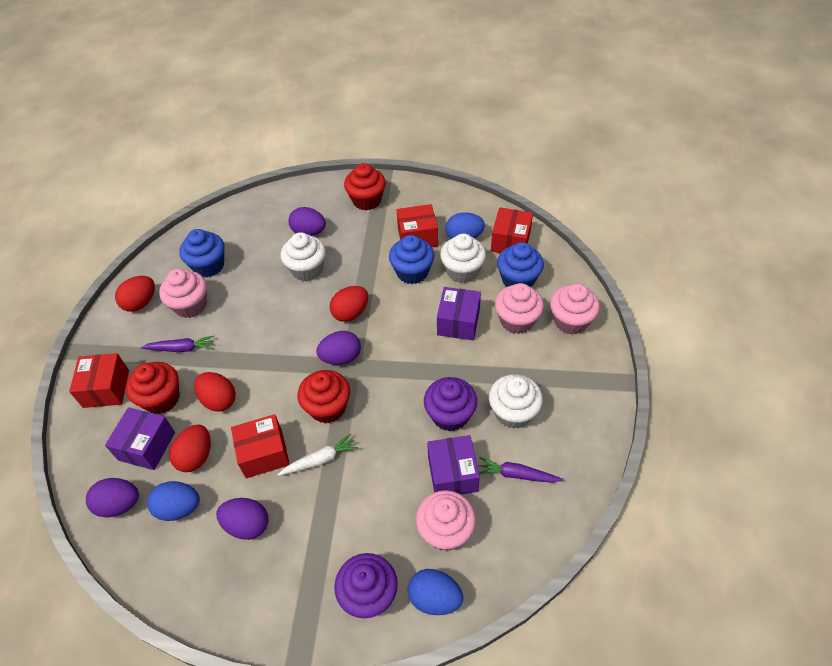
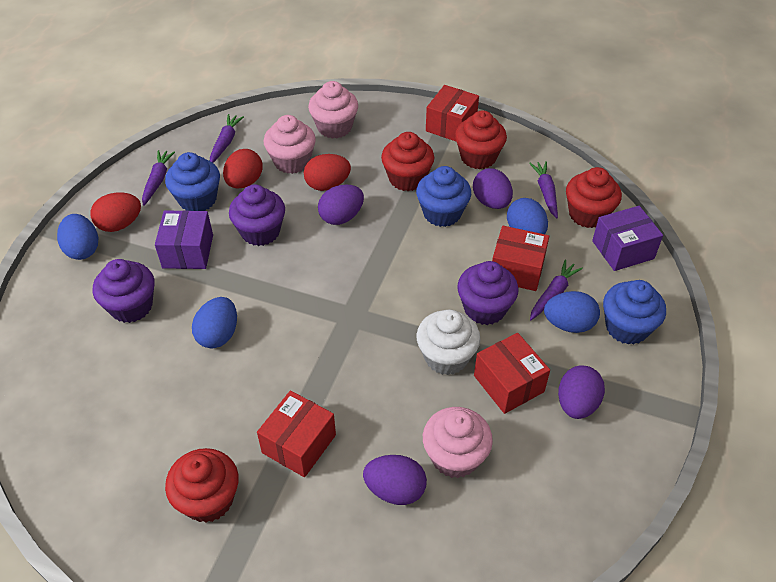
blue egg: [147,481,200,521] [408,569,463,615] [446,212,485,239] = 3 -> [57,214,98,260] [192,297,237,349] [507,198,548,234] [544,291,600,333] = 4
pink cupcake: [159,269,207,318] [416,490,476,551] [495,283,544,334] [550,284,600,335] = 4 -> [263,115,316,174] [308,81,358,139] [423,407,493,478] = 3
purple box: [105,407,175,470] [427,435,480,494] [437,287,481,340] = 3 -> [155,210,213,269] [592,206,663,271] = 2
purple carrot: [140,336,214,352] [478,457,563,483] = 2 -> [142,150,175,206] [210,114,244,163] [529,161,558,218] [530,259,583,320] = 4
purple cupcake: [334,553,398,618] [424,377,477,431] = 2 -> [93,259,155,323] [229,185,285,246] [457,261,519,325] = 3
red cupcake: [126,362,180,414] [298,370,350,423] [344,163,386,210] = 3 -> [165,448,239,523] [381,132,434,191] [455,111,507,169] [566,167,622,228] = 4
red egg: [115,276,155,312] [169,425,211,472] [194,372,236,412] [329,286,368,322] = 4 -> [90,192,141,232] [223,149,263,188] [304,154,351,191] = 3
white carrot: [278,434,358,476] = 1 -> none = 0
white cupcake: [281,232,326,281] [440,234,486,283] [489,374,543,429] = 3 -> [416,309,481,375] = 1

